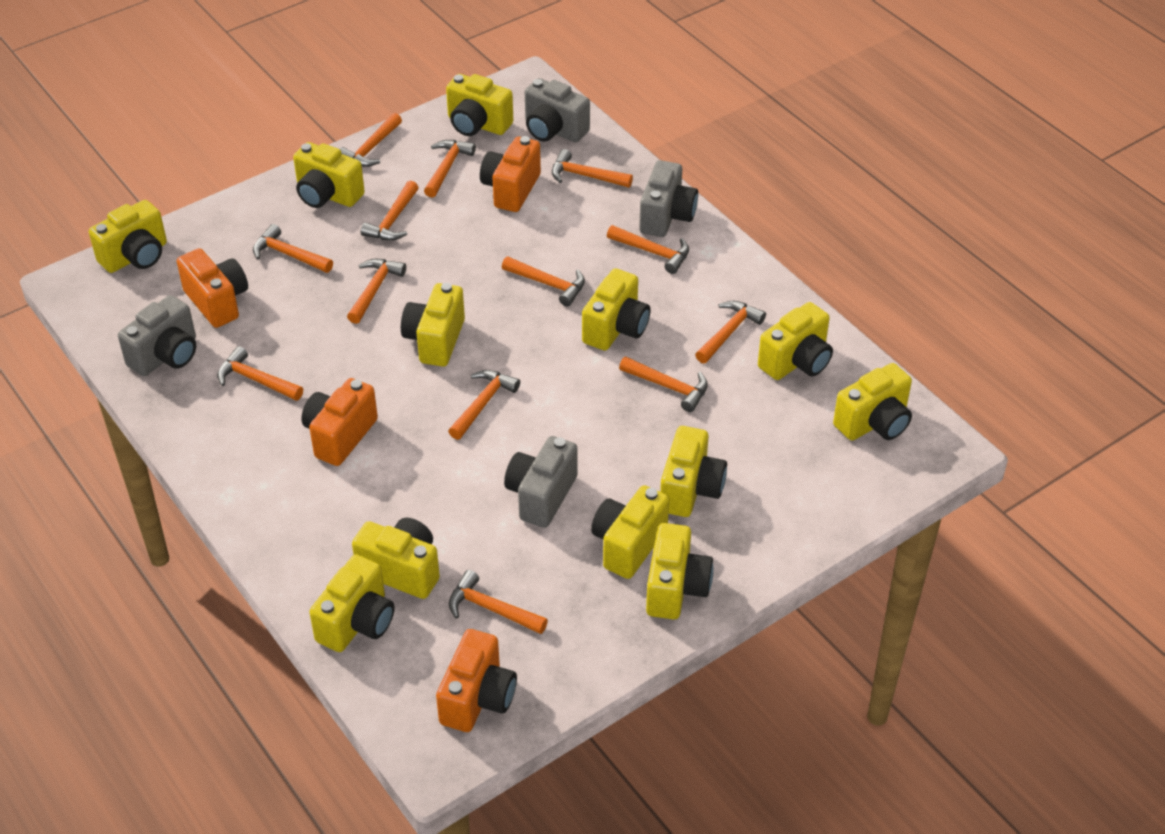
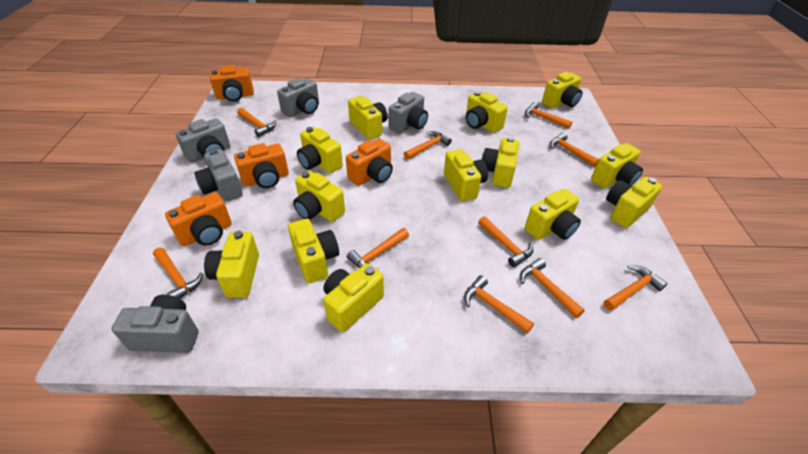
grey camera: [118,295,196,376] [504,436,578,528] [525,78,590,143] [639,160,698,237] = 4 -> [112,295,199,353] [176,119,230,163] [194,149,243,202] [277,78,319,117] [388,92,428,134] = 5
orange hammer: [217,346,303,401] [253,224,333,273] [340,113,402,167] [347,259,406,324] [360,181,419,241] [424,140,476,198] [448,370,520,440] [449,570,548,634] [502,257,585,306] [552,149,633,187] [607,225,689,274] [619,356,708,412] [695,301,766,363] = 13 -> [153,247,203,299] [237,108,276,137] [347,228,409,271] [404,131,452,160] [464,275,534,333] [478,216,533,267] [520,258,585,318] [525,102,572,129] [550,133,599,167] [603,265,667,311] = 10
yellow camera: [89,200,167,273] [293,142,365,208] [309,554,395,652] [352,518,440,599] [401,283,465,367] [446,74,513,136] [582,268,650,350] [591,485,669,579] [646,523,714,619] [660,426,727,517] [758,302,833,380] [833,363,912,441] = 12 -> [204,231,259,298] [288,219,339,283] [293,170,345,222] [297,127,343,173] [323,263,384,332] [348,96,388,139] [444,149,488,201] [466,91,508,133] [481,137,520,188] [525,188,581,240] [542,72,582,108] [591,143,643,188] [606,177,662,228] = 13

